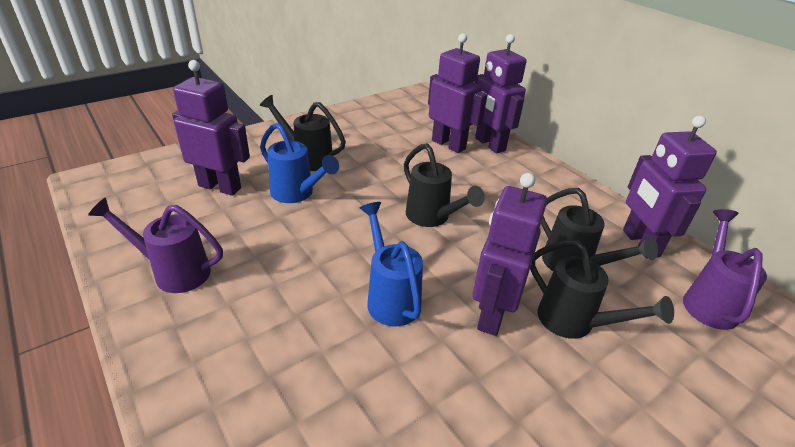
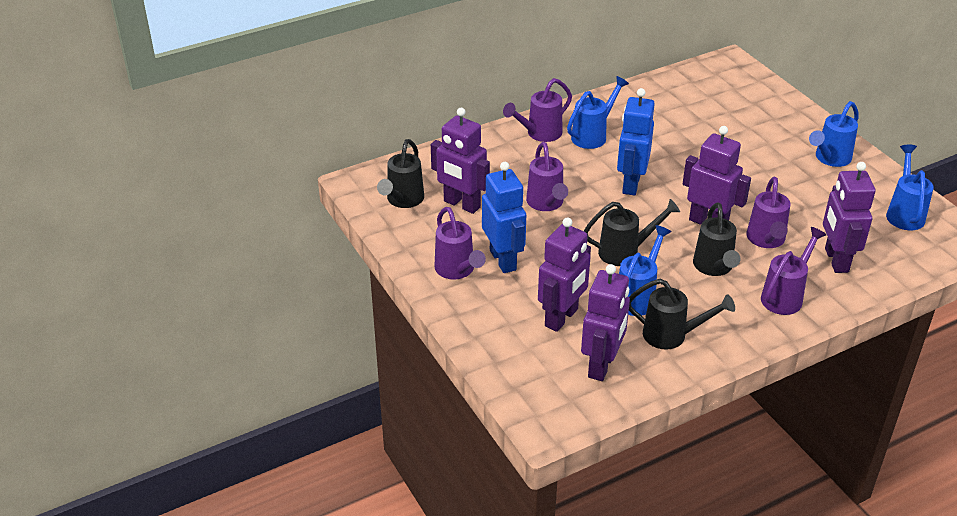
blue robot: none = 0 -> [482,162,526,273] [617,88,655,196] = 2
blue watering can: [260,122,339,203] [360,202,423,326] = 2 -> [567,76,629,149] [619,225,672,316] [809,101,859,167] [886,145,934,230] = 4
purple watering can: [88,198,223,293] [683,209,767,330] = 2 -> [434,207,486,280] [503,78,572,142] [526,142,568,211] [746,177,791,248] [761,227,826,315] = 5

